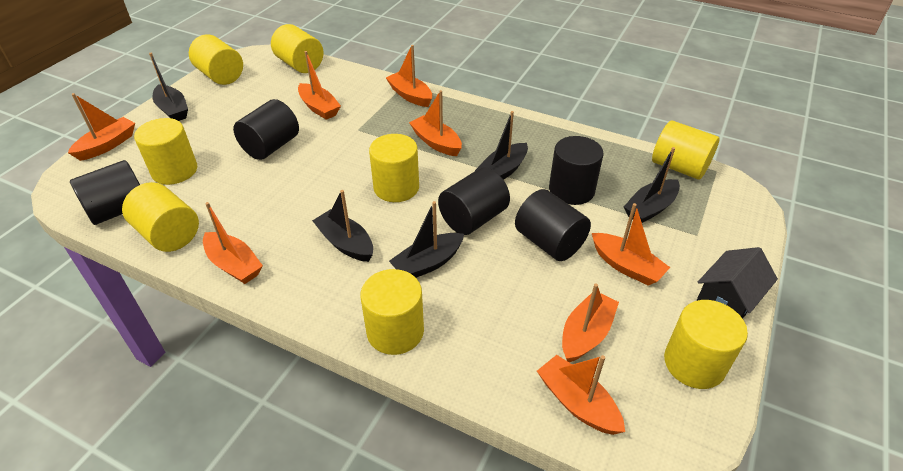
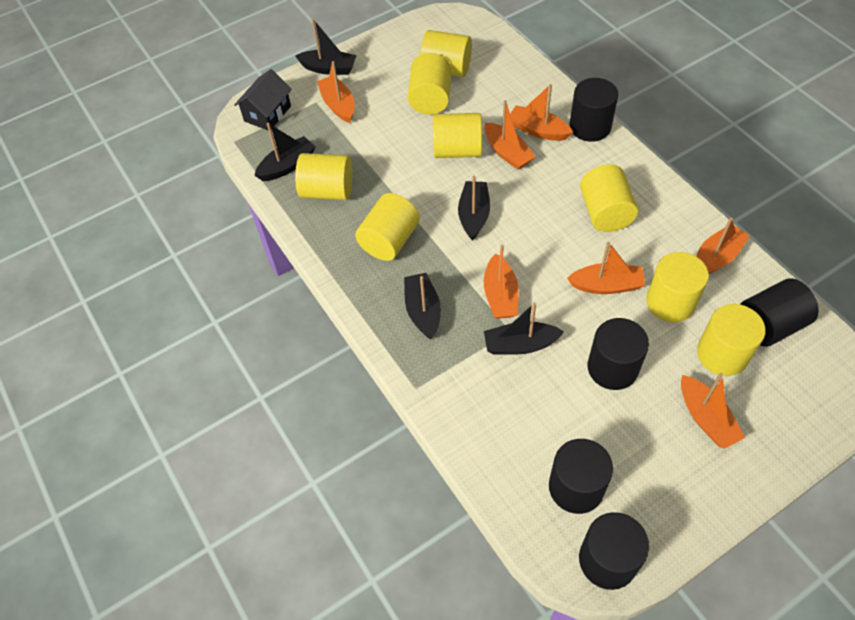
orange boat: [68,93,135,161] [203,202,263,284] [298,51,341,120] [386,45,432,107] [409,90,462,156] [537,355,625,435] [562,284,619,362] [592,203,670,286] = 8 -> [317,61,354,123] [484,100,536,170] [484,245,519,319] [510,84,573,141] [567,242,646,294] [681,373,745,449] [696,217,750,274] = 7

